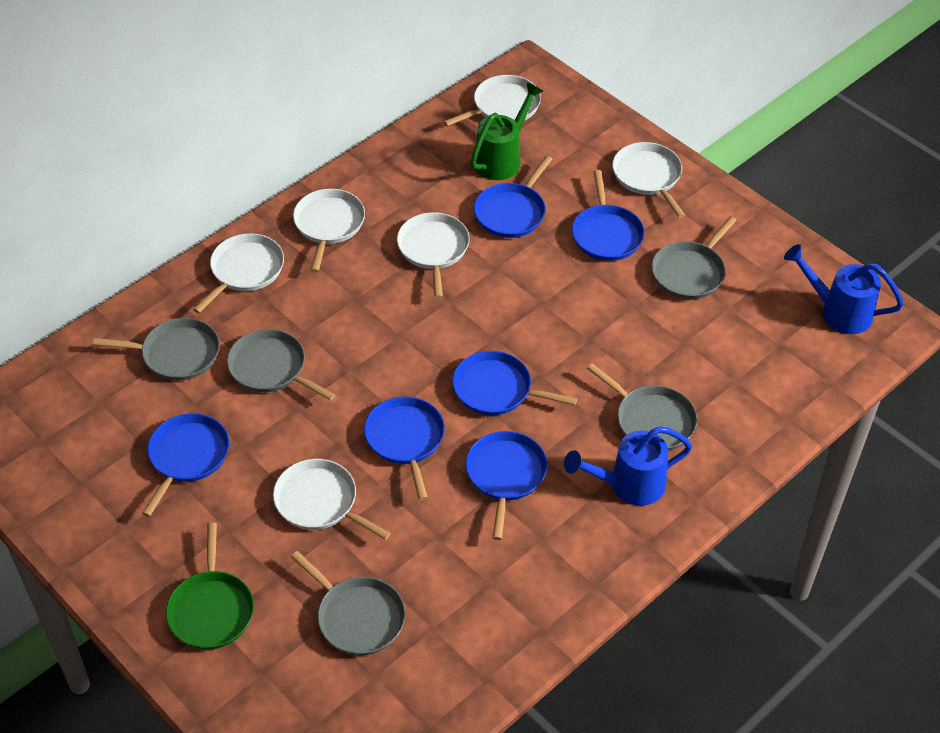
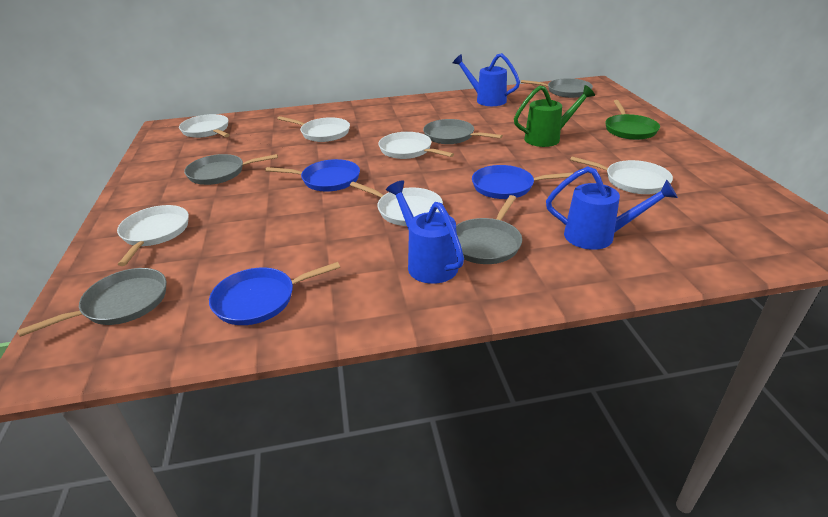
blue pan: [142,413,229,517] [364,397,445,501] [452,351,577,415] [466,431,547,540] [474,156,552,238] [572,170,645,261] = 6 -> [209,262,340,325] [265,159,360,192] [472,165,573,199] = 3
blue watering can: [564,426,692,506] [784,244,904,334] = 2 -> [386,180,464,284] [453,53,520,106] [546,166,678,250] = 3

